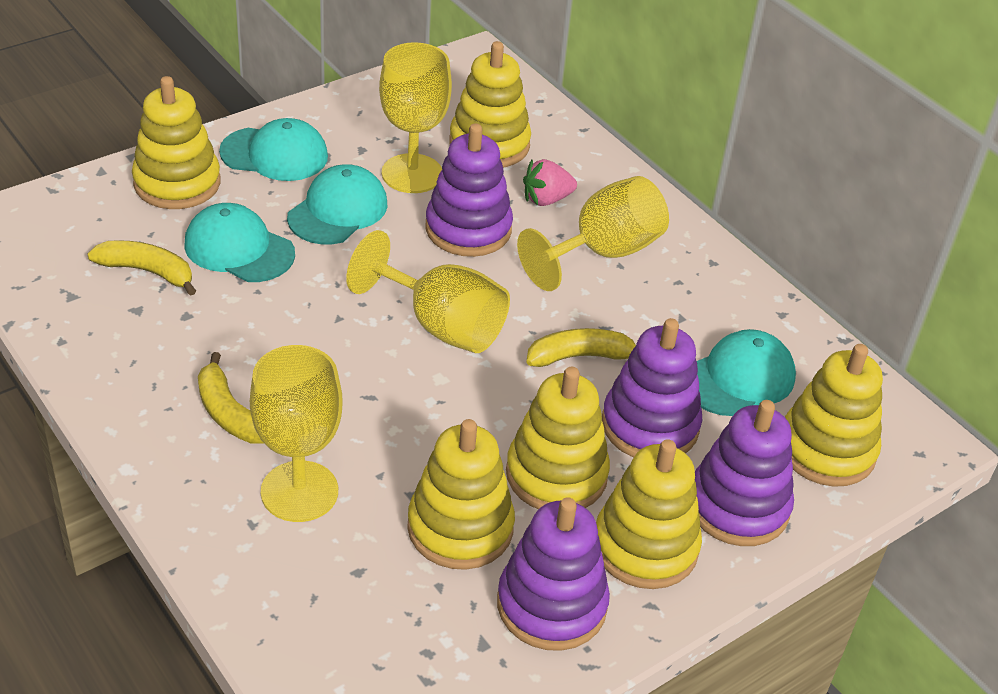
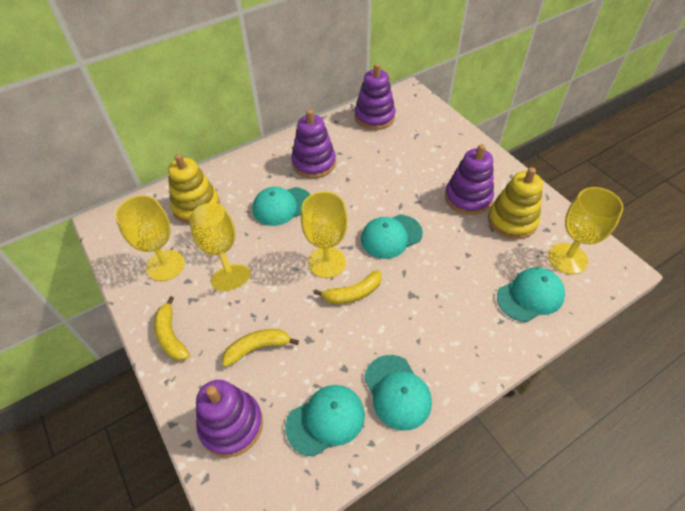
pink strawberry: [523,159,577,206] = 1 -> none = 0
turquoise cap: [184,203,295,282] [219,118,328,181] [287,164,387,244] [697,329,796,416] = 4 -> [253,187,310,226] [285,385,365,457] [361,215,423,259] [364,355,432,431] [497,267,565,322] = 5
yellow stacking toy: [132,76,220,209] [407,419,515,570] [449,41,531,168] [506,367,610,509] [596,439,702,589] [785,344,883,487] = 6 -> [168,154,220,224] [488,167,543,239] = 2

